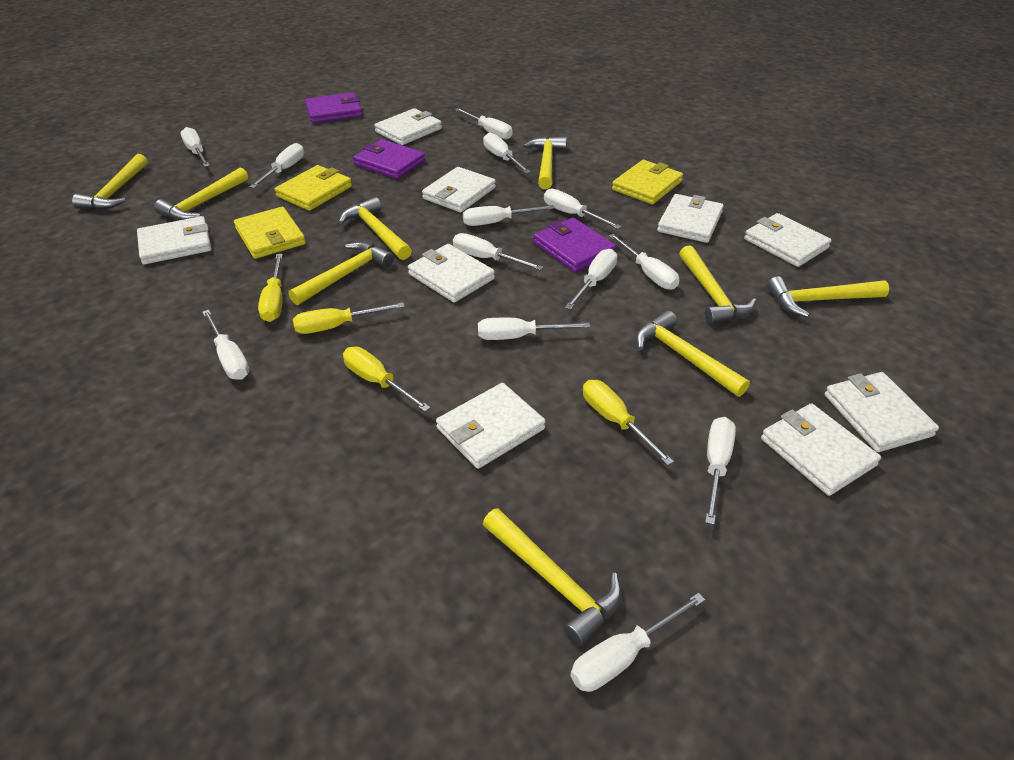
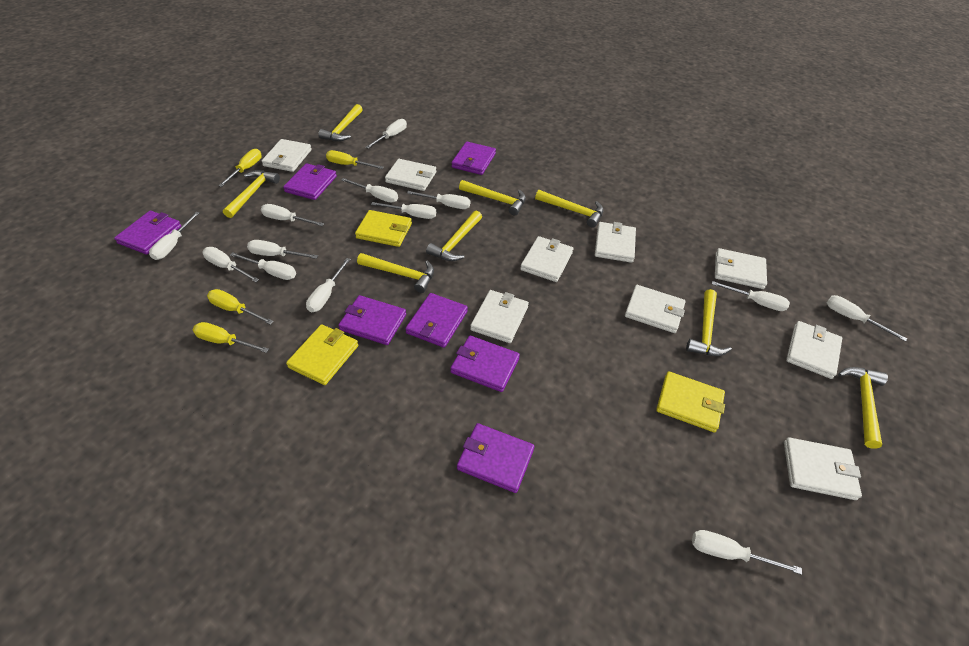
purple wallet: [305,92,362,123] [353,139,425,179] [533,218,616,272] = 3 -> [114,211,181,255] [283,163,337,200] [338,295,406,345] [405,293,468,348] [450,336,520,392] [451,142,496,175] [457,423,534,493] = 7
yellow hammer: [72,154,148,210] [154,167,248,220] [288,241,394,305] [338,197,412,260] [483,508,622,647] [523,137,567,189] [636,311,750,397] [679,246,756,324] [767,276,889,317] = 9 -> [223,170,280,218] [318,104,363,141] [357,253,434,293] [426,211,482,261] [459,180,526,215] [535,190,603,228] [686,289,732,356] [838,367,888,449] = 8

